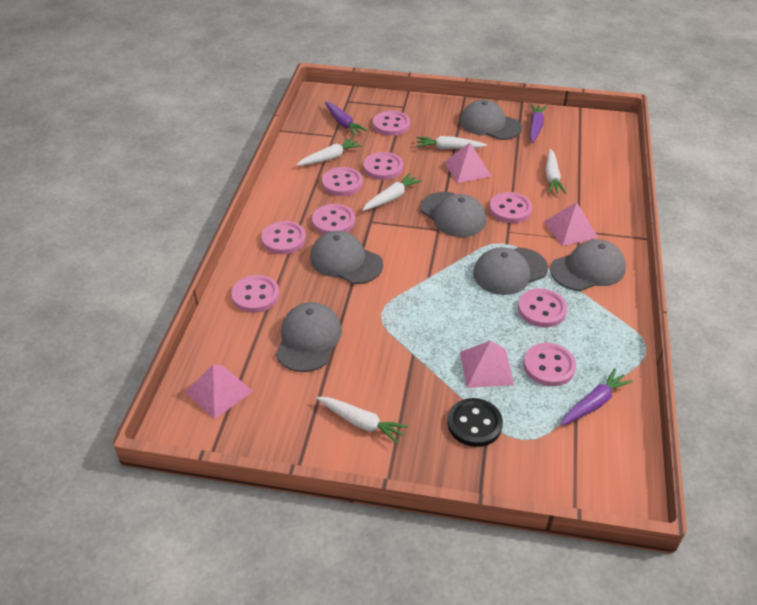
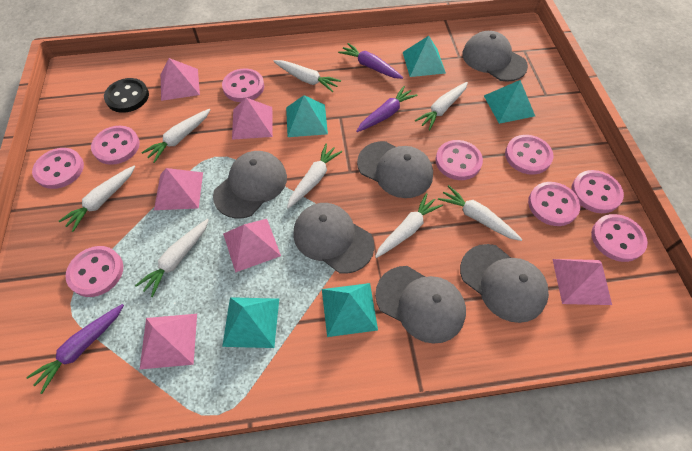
pink pyramid: [185,364,253,419] [444,143,491,183] [460,341,514,388] [544,202,598,246] = 4 -> [140,314,197,369] [154,168,203,210] [161,58,200,101] [223,219,281,273] [232,98,273,140] [552,259,612,305] = 6
turquoise pyramid: none = 0 -> [222,297,279,348] [286,95,328,137] [322,283,378,337] [403,36,446,77] [484,80,535,124] = 5
white carrot: [296,138,362,166] [316,397,408,444] [362,173,422,211] [416,136,487,149] [545,149,566,194] = 5 -> [59,166,135,232] [135,219,209,297] [141,109,210,163] [273,60,341,92] [287,144,342,209] [375,193,443,258] [415,82,468,130] [438,185,523,241] = 8

